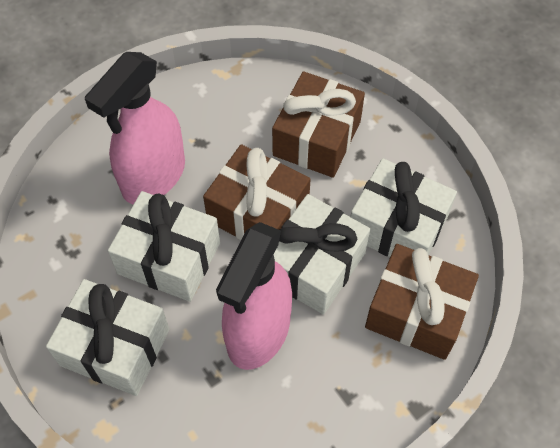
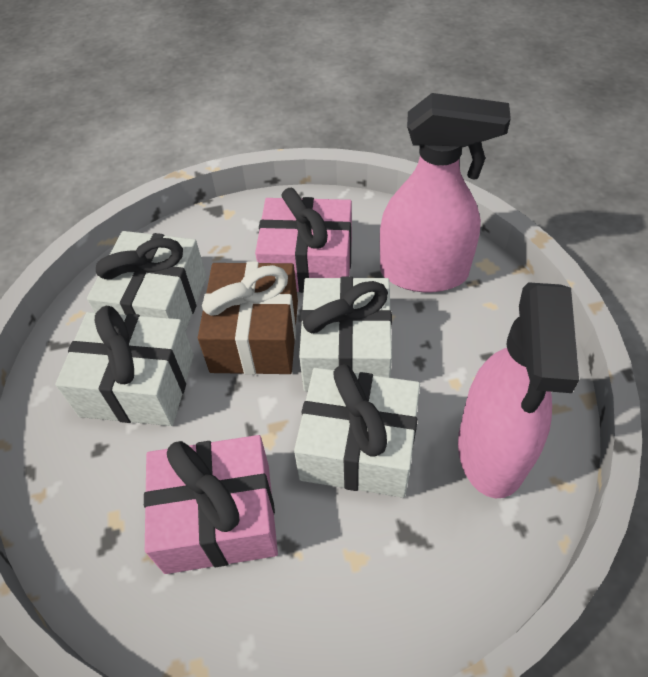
brown gift: [203,144,311,240] [272,71,365,178] [365,244,479,360] = 3 -> [198,261,298,375] = 1
pink gift: none = 0 -> [144,435,278,574] [255,188,352,293] = 2

